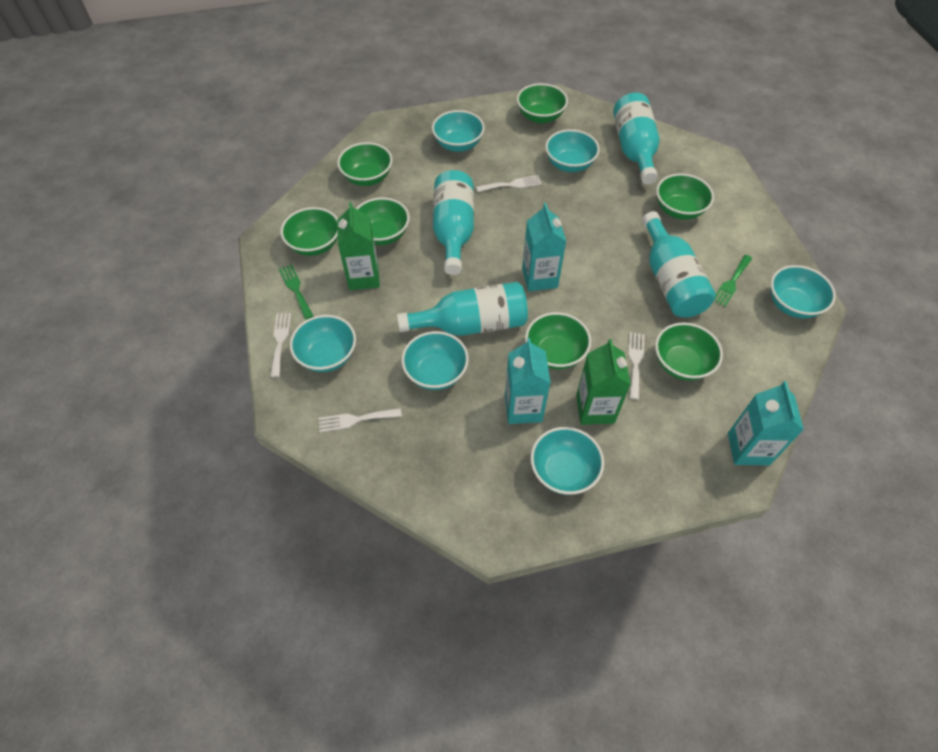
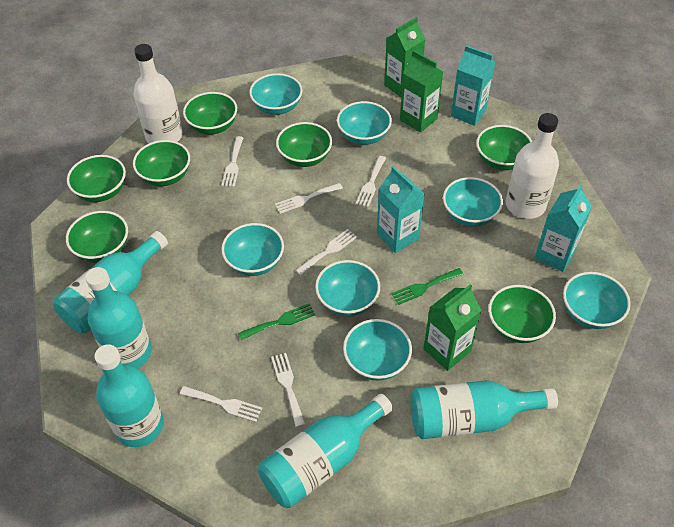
green carton: [337,202,380,290] [576,339,631,425] = 2 -> [384,17,425,97] [400,51,443,133] [424,284,481,371] = 3
turquoise bottle: [397,282,528,336] [433,170,474,275] [613,93,660,184] [642,211,716,318] = 4 -> [53,231,168,333] [85,267,152,369] [94,344,164,447] [258,394,393,508] [410,380,558,439] = 5
turquoise bowl: [290,315,356,372] [401,331,469,390] [432,110,485,152] [531,427,604,495] [545,129,600,172] [771,265,836,319] = 6 -> [221,223,284,276] [249,73,303,115] [315,260,380,316] [337,101,392,145] [343,319,412,381] [443,177,503,227] [563,272,631,329] = 7
white bottle: none = 0 -> [133,44,183,143] [505,113,559,219] = 2
white fork: [270,313,291,377] [318,408,402,432] [476,175,542,192] [628,332,645,400] = 4 -> [180,386,262,422] [222,136,244,187] [271,353,305,427] [275,183,343,214] [296,229,357,275] [356,156,386,207] = 6

